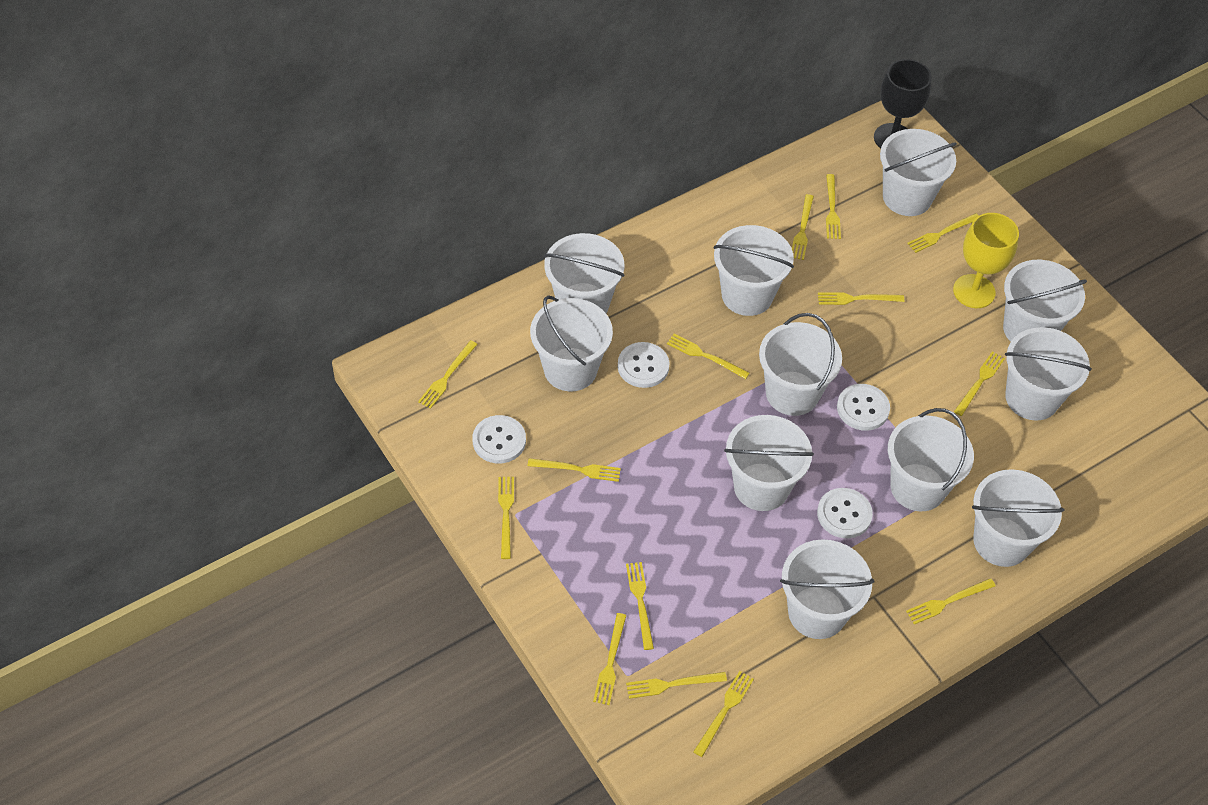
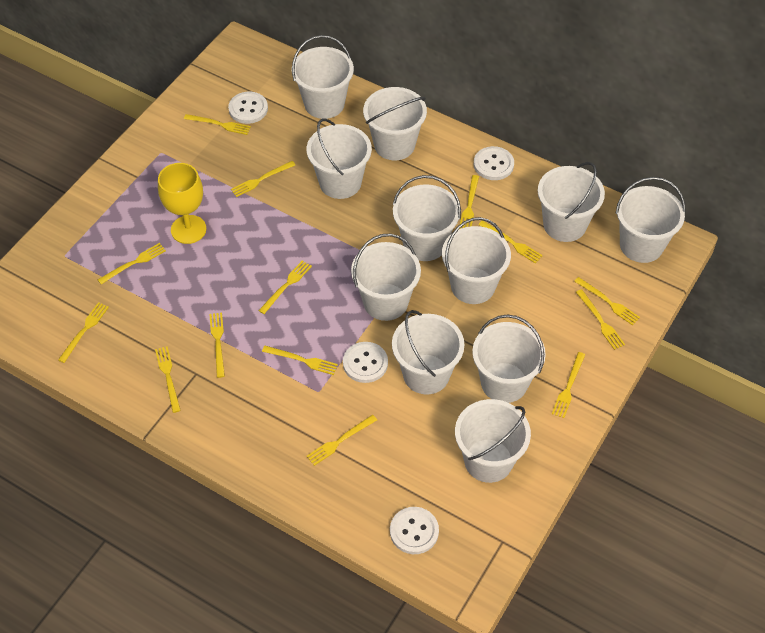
black goblet: [874,59,932,148] = 1 -> none = 0

